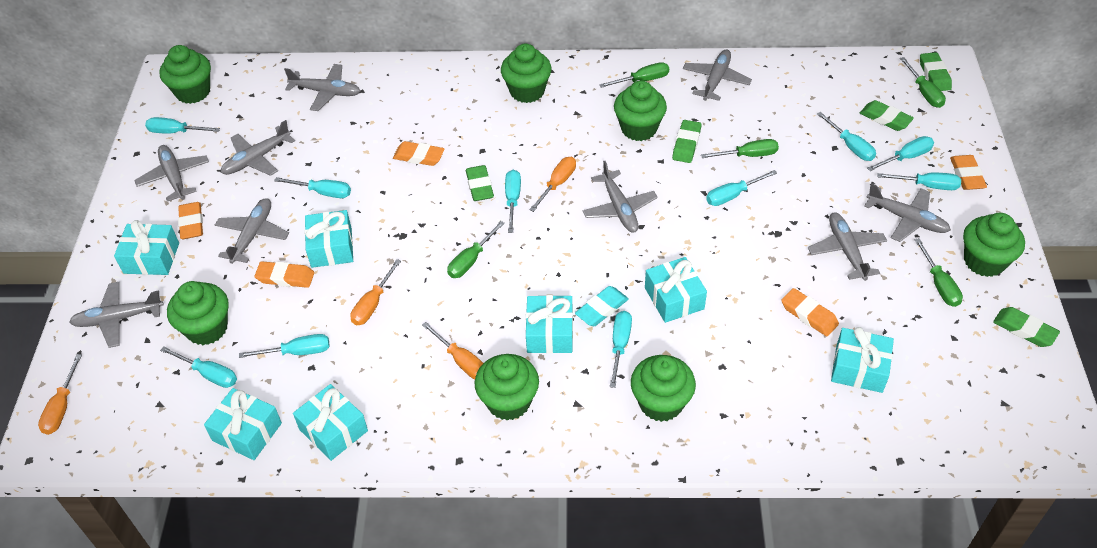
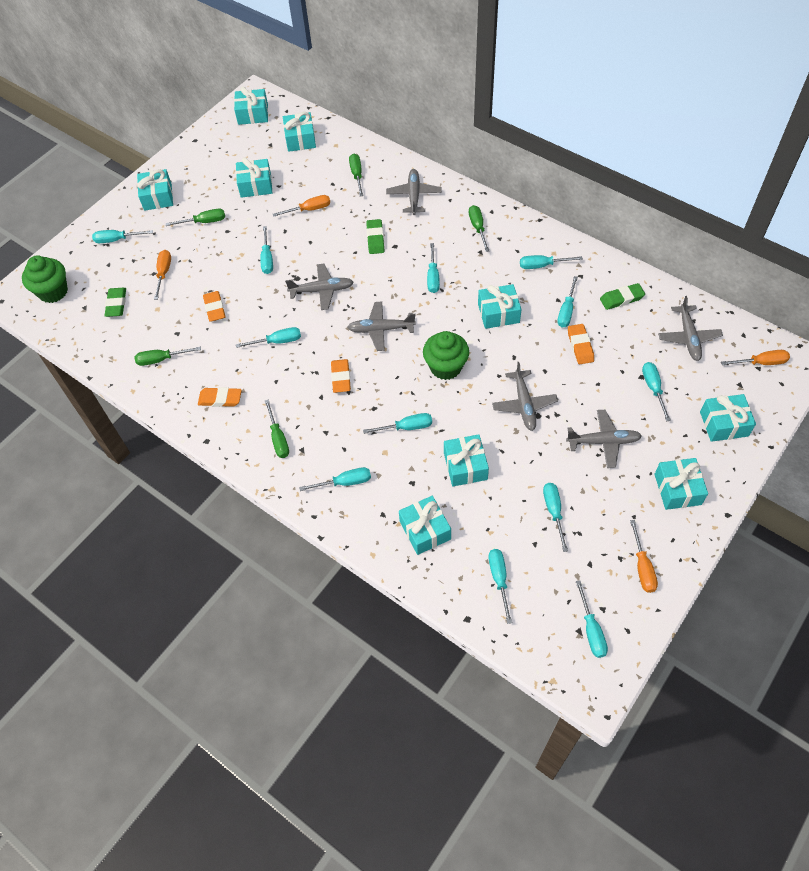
green cupcake: [159,45,211,104] [167,281,229,345] [475,354,539,421] [501,44,552,103] [614,81,667,141] [631,355,696,422] [963,213,1025,277] = 7 -> [22,255,68,303] [423,331,469,380] = 2
green eraser: [466,165,494,201] [672,120,702,163] [860,100,914,131] [920,52,952,91] [993,307,1060,347] = 5 -> [104,288,126,317] [366,219,385,254] [600,283,645,310] = 3
grey plane: [69,282,164,348] [134,145,209,202] [215,198,289,264] [221,120,295,176] [284,64,360,111] [583,161,658,233] [683,50,752,101] [808,212,887,281] [864,183,951,242] = 9 -> [285,264,354,310] [347,302,416,351] [386,169,442,215] [492,362,558,431] [566,410,642,468] [658,296,723,361] = 6
orange eraser: [178,202,203,239] [254,261,314,288] [393,141,445,166] [781,288,839,336] [950,155,987,190] = 5 -> [198,387,242,407] [203,291,226,322] [331,359,351,393] [568,324,594,364] = 4
turquoise eraser: [575,286,629,326] = 1 -> none = 0
turquoise gift: [114,220,179,275] [204,388,282,460] [293,384,368,461] [305,210,353,268] [526,295,573,354] [645,257,707,323] [831,327,894,393] = 7 -> [137,169,173,211] [234,86,268,125] [236,157,272,198] [283,112,316,152] [399,496,451,555] [444,434,489,486] [478,284,522,329] [654,458,708,510] [700,394,756,442] = 9
turquoise screwdriver: [145,117,220,134] [160,347,237,388] [239,334,330,358] [274,177,351,198] [505,170,521,233] [610,311,632,388] [706,170,777,206] [817,112,876,161] [867,136,934,171] [877,172,961,190] = 10 -> [92,230,153,243] [236,327,301,348] [260,226,273,274] [299,467,371,491] [363,413,432,434] [427,243,440,293] [488,549,512,624] [520,255,583,269] [543,483,568,552] [557,276,578,328] [576,580,608,658] [642,362,671,421] = 12

